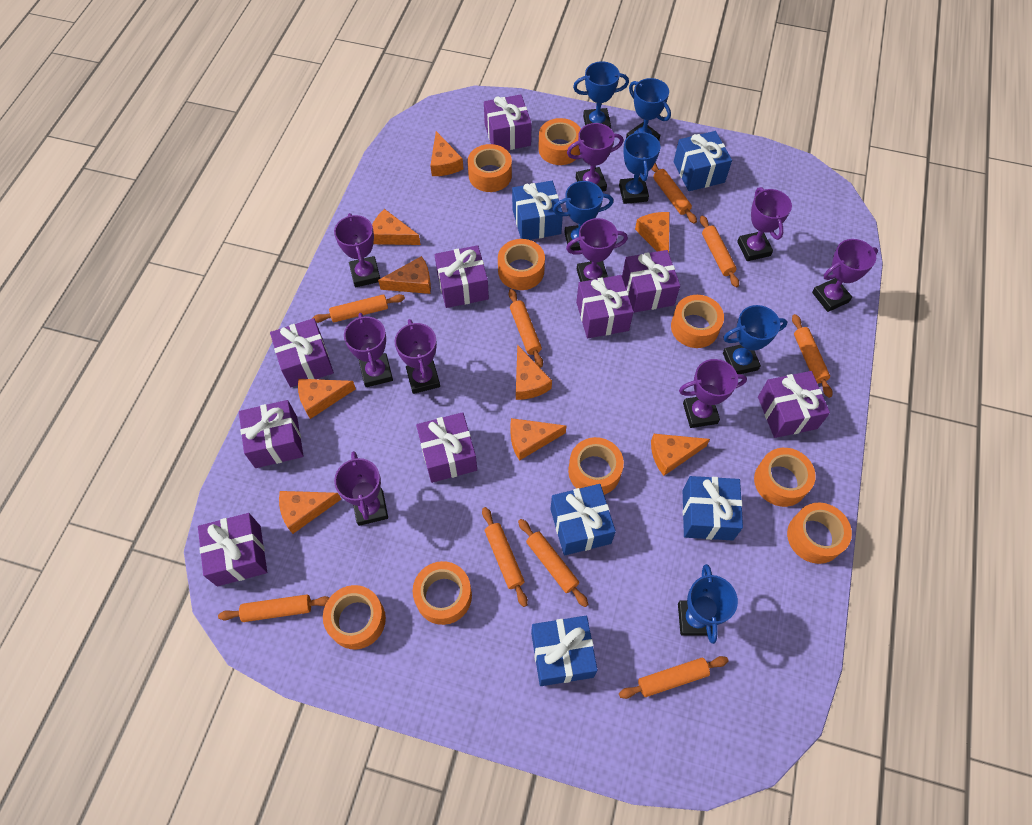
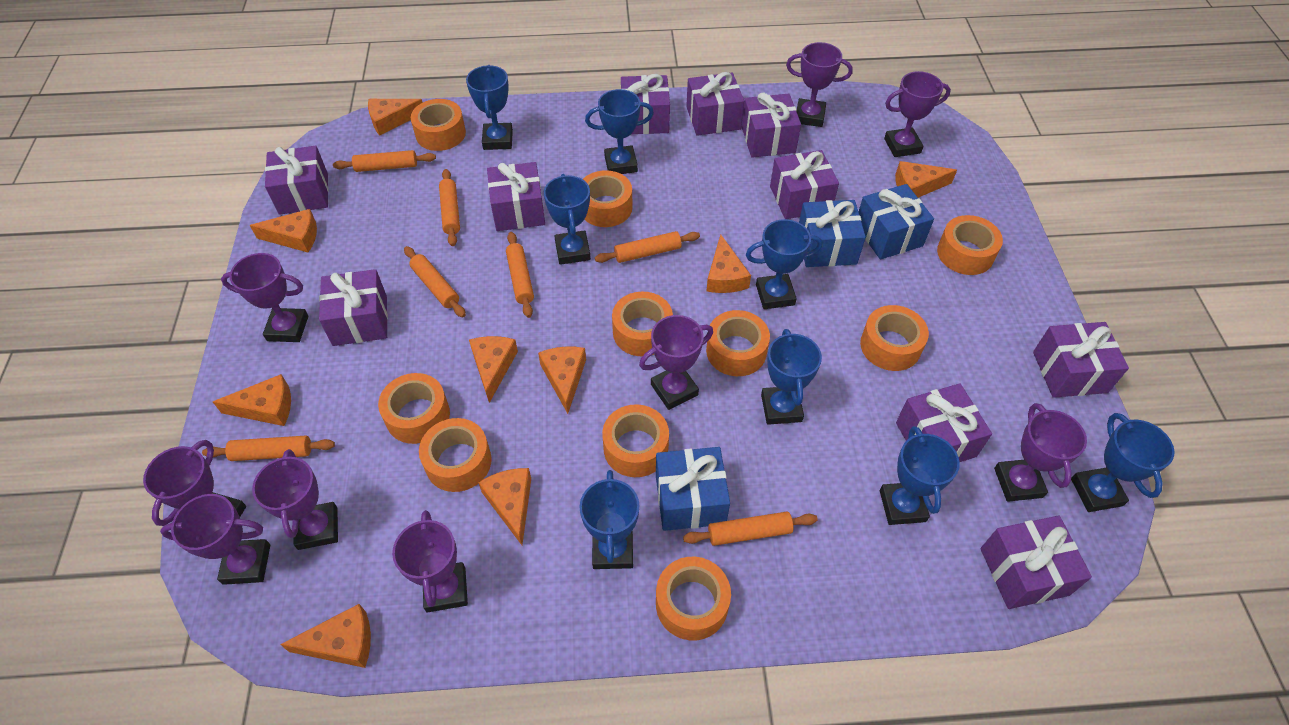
blue gift: [512,181,563,240] [531,616,598,686] [551,484,616,556] [674,131,732,191] [683,476,743,541] = 5 -> [656,447,730,531] [799,200,866,267] [859,184,934,260] = 3
blue trophy: [553,181,613,251] [573,61,629,128] [619,131,661,204] [626,78,671,140] [678,564,738,644] [723,305,787,374] = 6 -> [466,65,513,150] [544,174,591,265] [579,470,640,569] [585,89,654,174] [746,219,822,309] [761,329,822,425] [880,426,960,525] [1071,413,1174,512] = 8
orange rolling pin: [218,594,330,622] [312,294,405,323] [482,507,528,607] [509,289,543,368] [518,519,588,607] [619,656,729,699] [651,163,697,224] [700,215,739,287] [792,314,833,398] = 9 -> [202,436,335,461] [333,150,436,172] [404,246,466,318] [439,169,460,246] [506,232,534,318] [595,231,700,263] [683,512,818,546] = 7
orange tape: [323,585,386,649] [413,561,472,625] [468,144,512,192] [498,239,545,290] [538,118,581,165] [568,437,624,495] [671,295,724,348] [754,448,816,507] [787,503,852,564] = 9 -> [378,373,450,444] [411,99,466,151] [419,418,492,492] [583,170,633,227] [602,404,669,477] [612,292,673,356] [656,557,731,640] [706,310,770,376] [860,305,929,371] [937,215,1003,275] = 10
purple gift: [198,513,267,586] [239,400,304,468] [270,318,334,387] [416,412,477,483] [435,245,489,308] [484,95,532,150] [576,275,633,338] [622,250,680,313] [758,371,830,438] = 9 -> [265,146,329,215] [319,269,388,346] [487,162,545,231] [621,74,670,134] [686,72,744,136] [741,93,801,158] [770,150,839,219] [896,383,992,462] [980,515,1092,609] [1033,322,1129,398] = 10

